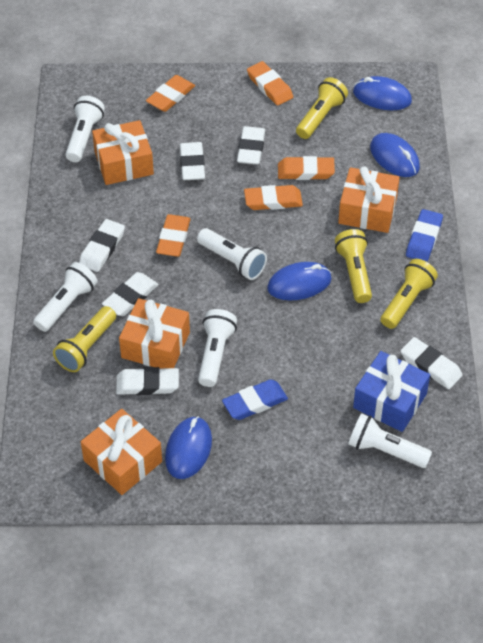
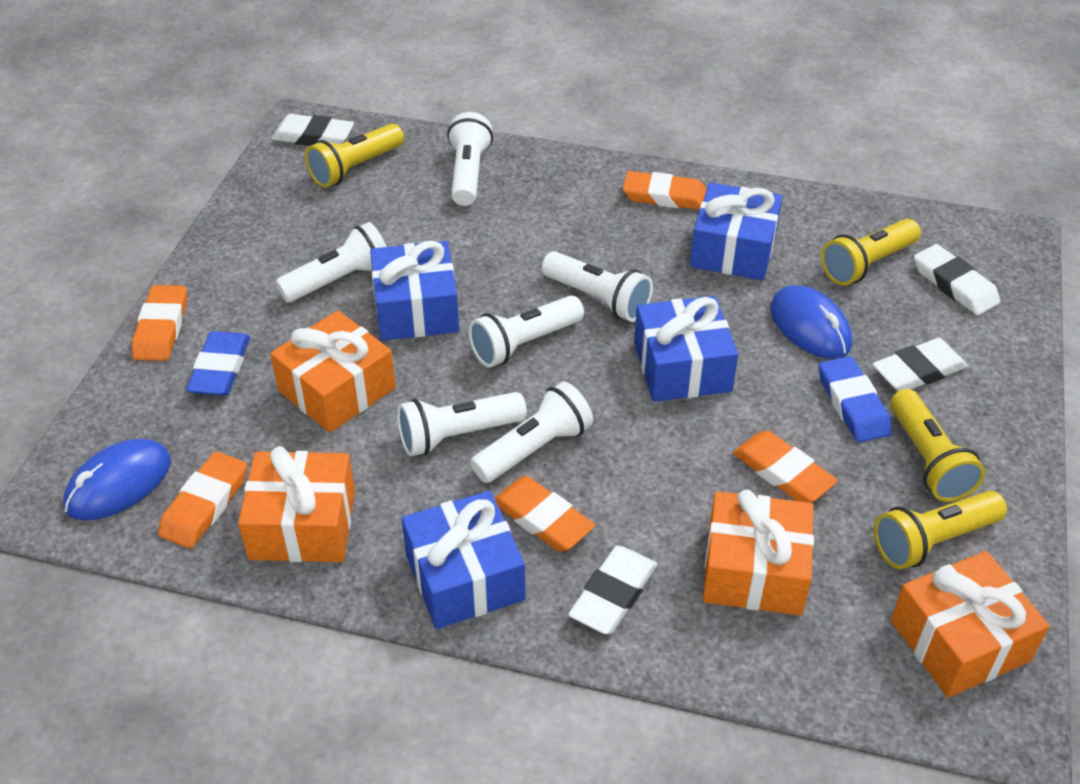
blue gift: [353,351,430,432] = 1 -> [370,241,459,341] [402,491,525,629] [634,296,738,402] [690,182,782,281] = 4
blue mouse: [165,416,212,479] [267,262,332,300] [353,76,412,110] [370,133,420,177] = 4 -> [63,439,171,521] [770,285,852,359] = 2
white eraser: [79,219,125,272] [102,272,159,316] [116,367,179,395] [180,142,205,180] [237,126,265,165] [401,337,463,389] = 6 -> [272,114,354,146] [568,546,657,634] [872,338,967,391] [914,244,1000,315] = 4
white flashlight: [33,262,98,332] [65,96,105,162] [197,228,267,280] [198,309,237,387] [348,413,432,468] = 5 -> [276,222,387,302] [397,392,527,456] [447,112,493,206] [468,295,584,368] [470,381,593,483] [542,251,653,322] = 6

